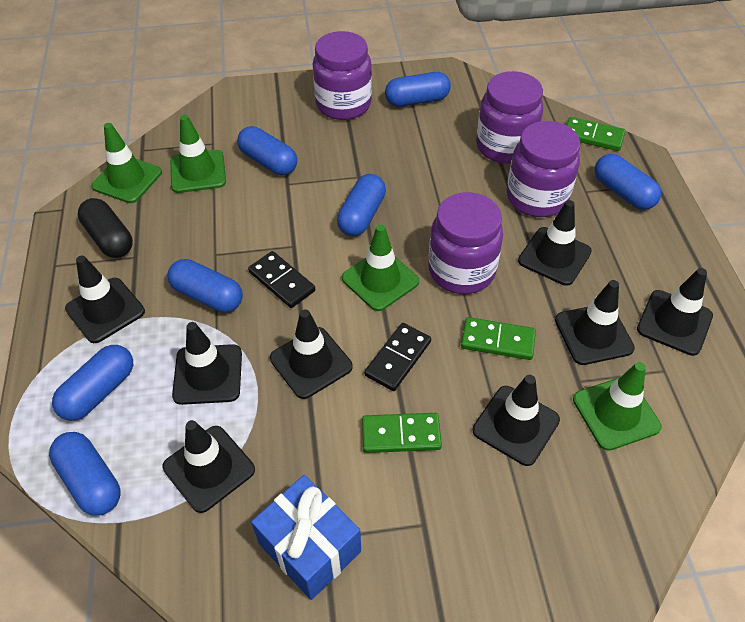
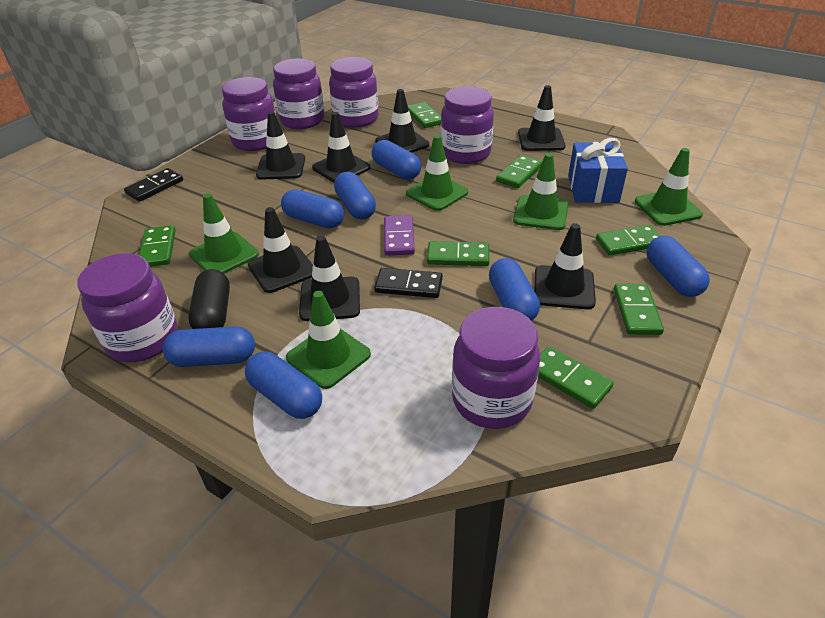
black traffic cone: [65,256,145,343] [163,420,255,513] [172,322,242,405] [270,309,353,399] [473,375,560,466] [518,200,592,286] [555,280,635,365] [637,268,713,356] = 8 -> [248,207,313,293] [256,111,305,180] [299,235,360,321] [312,112,370,183] [375,89,429,153] [518,85,565,151] [534,223,596,309] = 7
green domino: [362,413,442,453] [461,317,536,360] [566,117,625,151] = 3 -> [139,225,176,267] [408,102,441,128] [427,241,489,266] [496,155,542,188] [538,346,614,409] [596,225,660,256] [614,284,664,335] = 7
green traffic cone: [91,123,162,203] [170,115,226,193] [342,224,419,311] [573,362,662,451] = 4 -> [189,193,259,274] [286,291,371,389] [406,135,468,211] [513,153,569,230] [635,148,703,226] = 5
purple domino: none = 0 -> [384,215,415,256] = 1
purple jar: [313,31,372,120] [428,192,503,294] [476,71,543,164] [507,121,580,217] = 4 -> [77,253,178,362] [222,77,276,151] [273,59,325,129] [329,57,378,128] [441,86,494,164] [452,307,540,429] = 6

